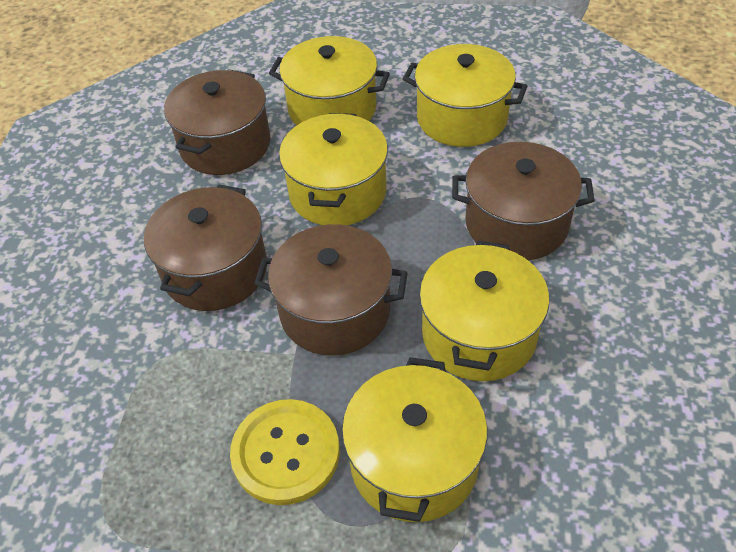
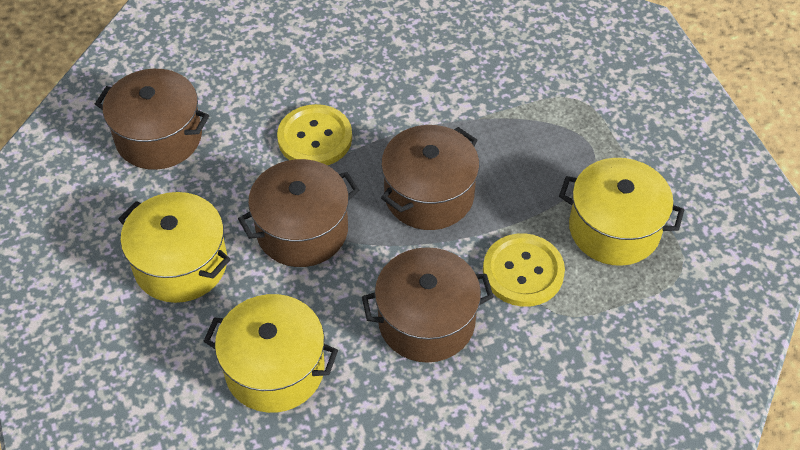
yellow button: [230,399,340,505] = 1 -> [277,104,352,165] [483,233,565,307] = 2
yellow pot: [269,36,390,125] [279,113,388,225] [342,357,487,522] [403,44,528,147] [419,241,549,381] = 5 -> [118,192,231,303] [203,294,338,413] [559,158,684,266] = 3

